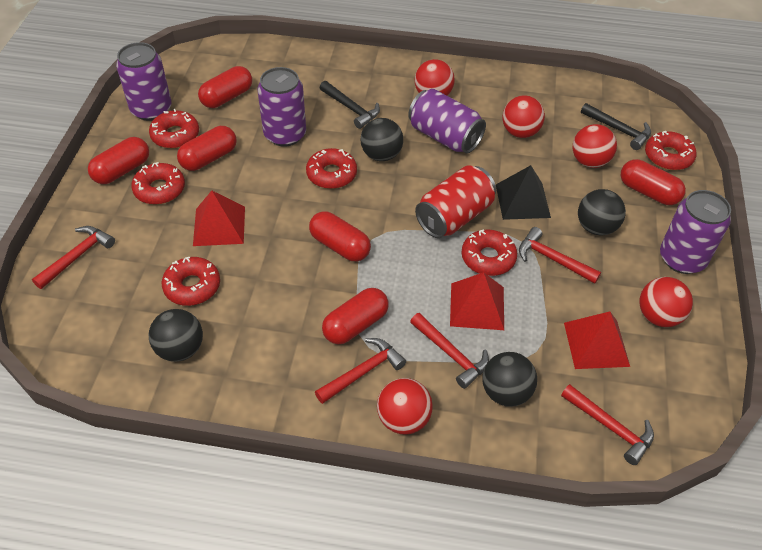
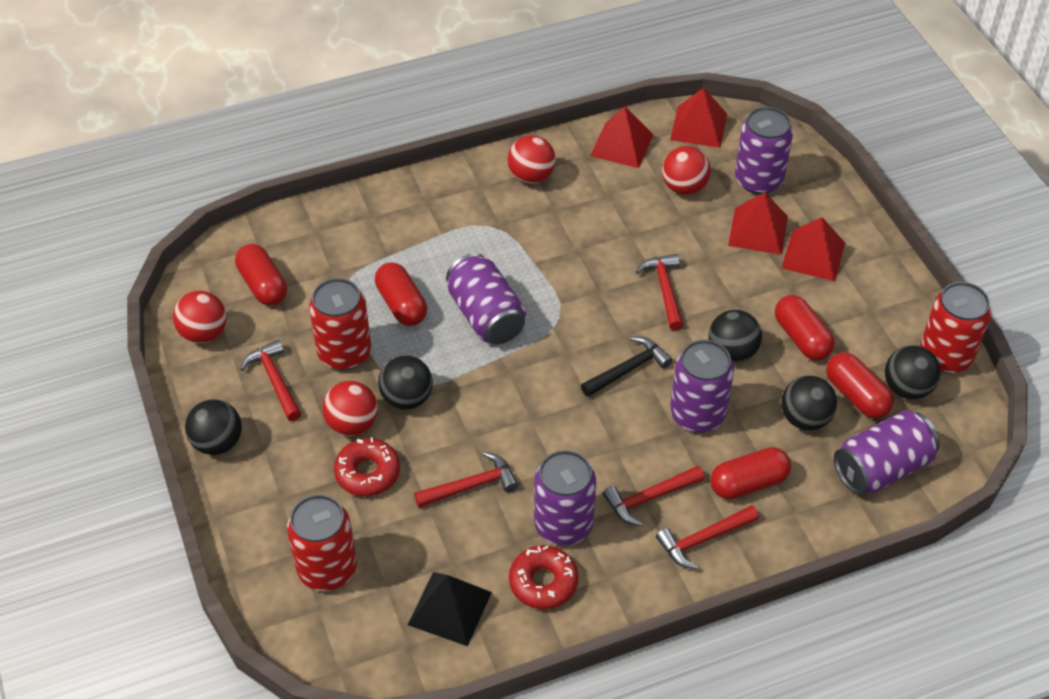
black ball: [149,309,203,362] [360,118,403,161] [482,352,537,407] [578,189,626,236] = 4 -> [185,399,242,455] [378,355,433,410] [708,310,762,363] [781,375,837,430] [885,345,940,399] = 5
black hammer: [320,81,380,129] [581,103,651,150] = 2 -> [581,337,673,397] = 1
purple can: [116,42,172,121] [257,67,306,147] [408,89,486,154] [660,190,731,274] = 4 -> [446,253,526,344] [534,450,596,546] [670,340,734,433] [735,107,793,194] [834,410,940,495] = 5
red ball: [377,378,433,435] [415,59,455,95] [502,95,545,138] [573,124,617,168] [639,277,693,327] = 5 -> [173,291,226,343] [322,381,378,436] [508,135,556,184] [662,146,711,195] = 4
red can: [415,165,496,238] = 1 -> [287,495,357,591] [309,278,371,370] [920,282,991,374] = 3
red capsule: [88,137,149,184] [177,126,237,171] [198,66,252,108] [309,211,371,261] [322,288,389,344] [621,159,686,205] = 6 -> [235,244,287,306] [375,262,427,326] [711,447,791,499] [775,295,835,360] [826,352,894,418] = 5
red donut: [131,162,185,205] [149,109,199,149] [162,257,220,306] [306,148,357,189] [462,229,517,276] [645,131,696,170] = 6 -> [334,437,400,496] [509,545,578,609] = 2
red pyramid: [193,191,245,246] [450,272,504,330] [564,311,630,369] = 3 -> [590,106,654,168] [670,88,727,148] [728,192,788,255] [781,217,845,281] = 4

